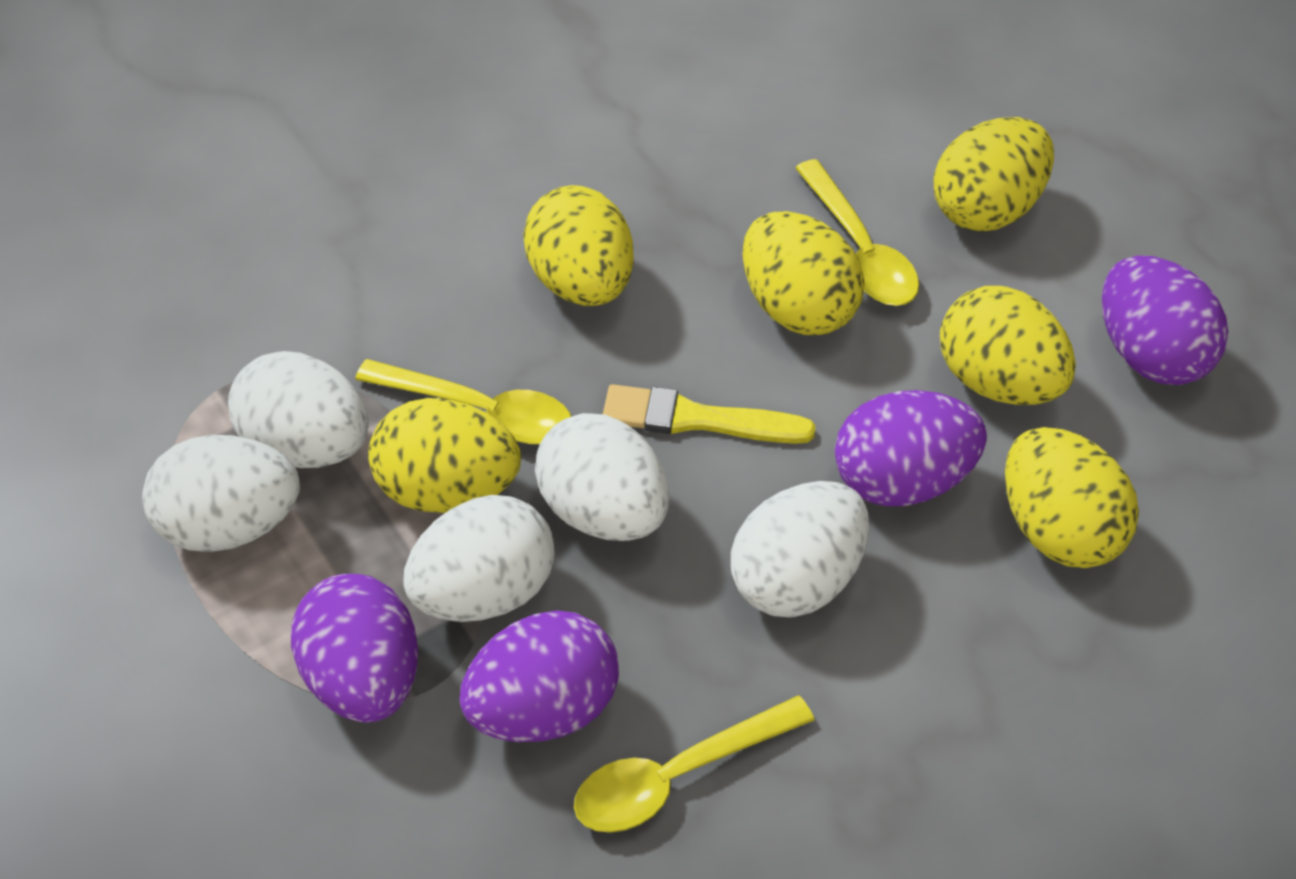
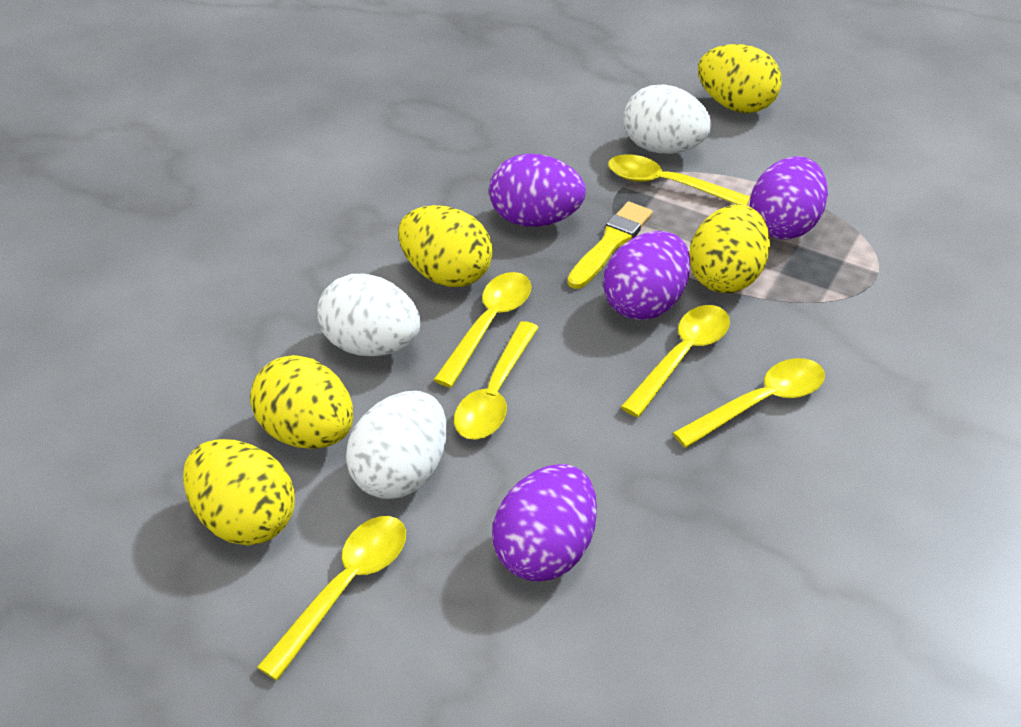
white egg: [142,435,300,552] [228,351,369,468] [403,495,555,622] [535,413,669,541] [731,481,869,618] = 5 -> [317,274,420,356] [346,391,447,499] [624,84,711,154] = 3
yellow egg: [368,398,521,513] [523,185,634,306] [742,211,865,335] [934,117,1054,231] [940,286,1076,405] [1005,427,1139,568] = 6 -> [183,439,295,546] [250,355,353,449] [398,205,493,287] [689,204,770,293] [698,44,781,113] = 5
yellow spoon: [355,359,571,444] [574,695,815,833] [795,159,919,306] = 3 -> [257,516,406,681] [433,272,531,388] [454,321,539,440] [608,154,750,206] [621,305,730,417] [673,358,825,448] = 6

